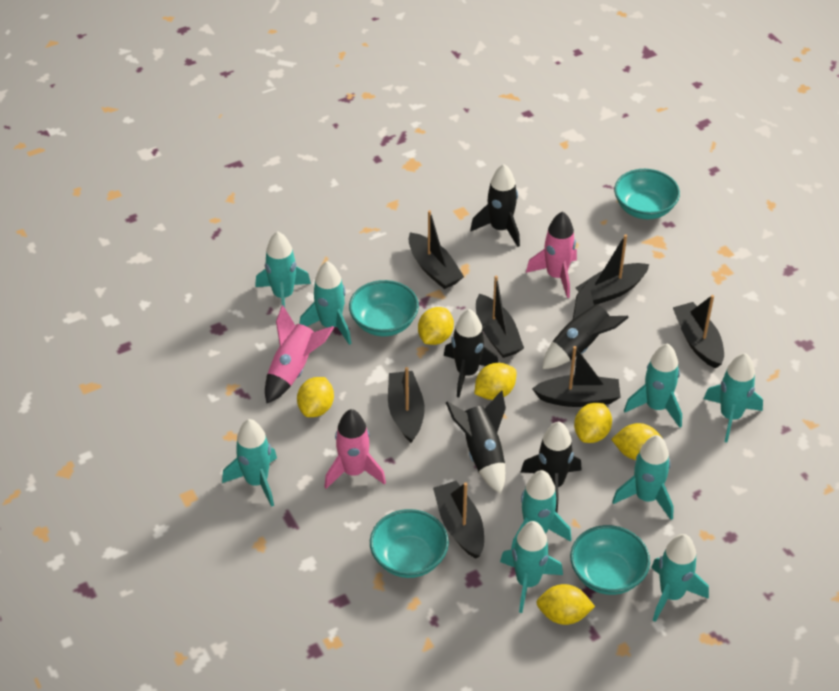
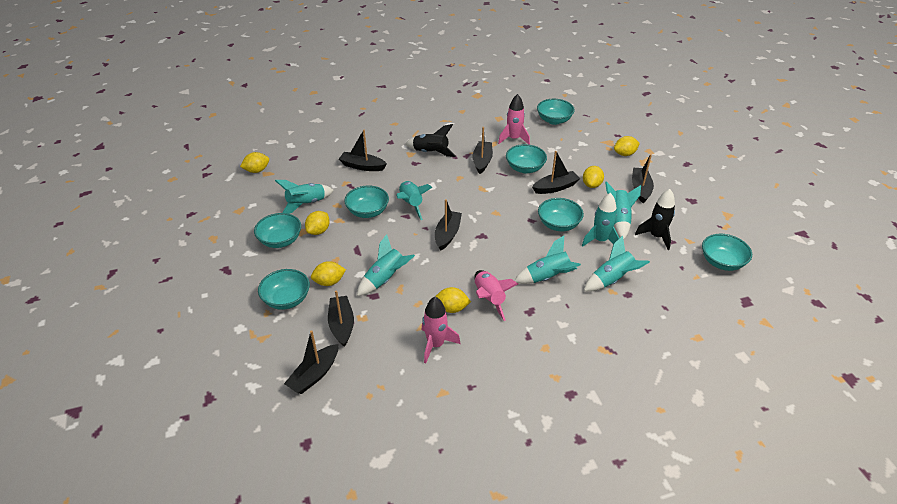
black rocket: [444,309,498,397] [446,390,506,494] [470,164,520,247] [521,422,582,513] [542,282,629,369] = 5 -> [405,124,456,157] [635,189,675,250] = 2
turquoise bowl: [349,280,419,336] [370,509,449,578] [570,525,650,595] [614,169,680,219] = 4 -> [254,213,301,248] [258,269,310,310] [344,185,389,218] [506,144,547,174] [537,99,575,125] [538,198,584,231] [702,234,752,271] = 7
turquoise rocket: [222,419,277,507] [255,231,311,308] [300,261,351,345] [500,521,563,613] [511,470,572,550] [612,435,674,520] [624,343,682,428] [651,534,709,622] [704,353,763,442] = 9 -> [275,180,334,214] [357,234,415,296] [396,181,432,220] [514,236,581,284] [582,193,619,247] [584,235,650,292] [605,181,641,240] = 7

